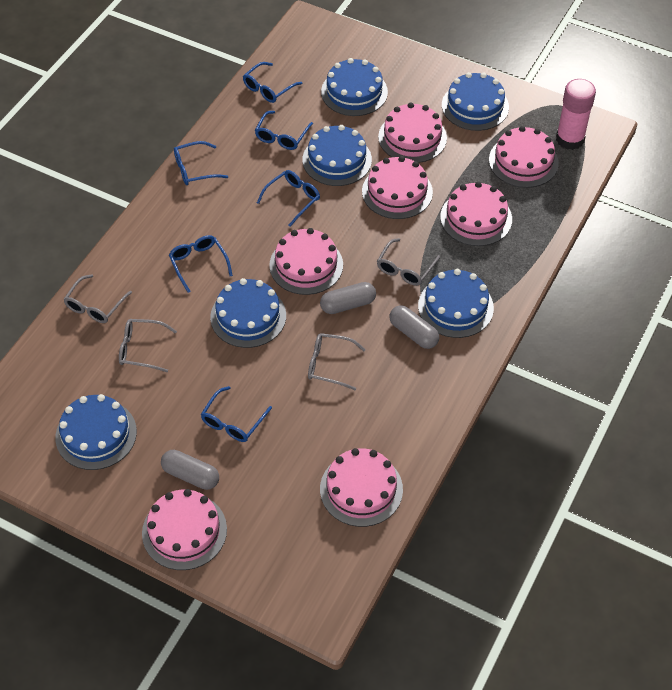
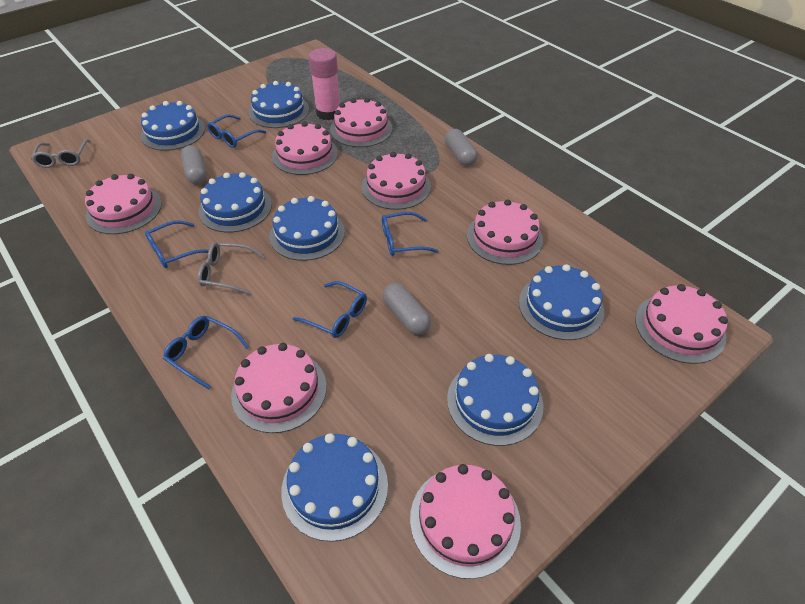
blue cake: [55,394,137,470] [210,278,286,348] [302,125,372,186] [321,58,388,116] [418,269,494,338] [442,72,509,131] = 6 -> [141,101,205,151] [199,172,272,233] [249,81,309,128] [269,196,345,261] [281,433,388,542] [447,354,544,446] [519,264,604,340] = 7
blue glasses: [169,235,233,293] [174,141,228,185] [201,386,272,442] [243,62,303,103] [255,111,313,150] [257,170,320,227] = 6 -> [145,220,209,268] [163,316,249,389] [207,114,266,148] [293,281,367,338] [382,212,438,256] = 5
grey glasses: [63,274,132,323] [119,319,177,372] [308,333,366,390] [377,238,440,286] = 4 -> [31,139,91,168] [198,242,265,295] = 2
pink cake: [142,489,227,570] [269,228,343,295] [320,448,403,527] [362,156,433,219] [378,102,447,163] [440,182,512,246] [489,126,559,188] = 7 -> [85,174,162,234] [231,343,327,433] [272,122,338,175] [330,98,393,147] [362,152,431,210] [410,464,521,579] [467,199,543,265] [635,284,728,364] = 8

